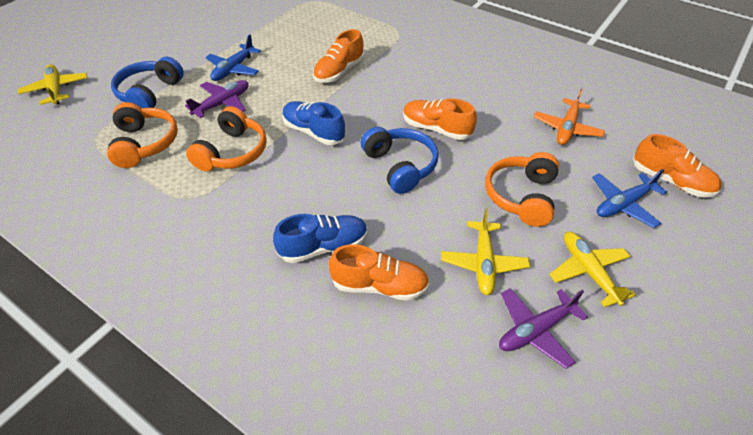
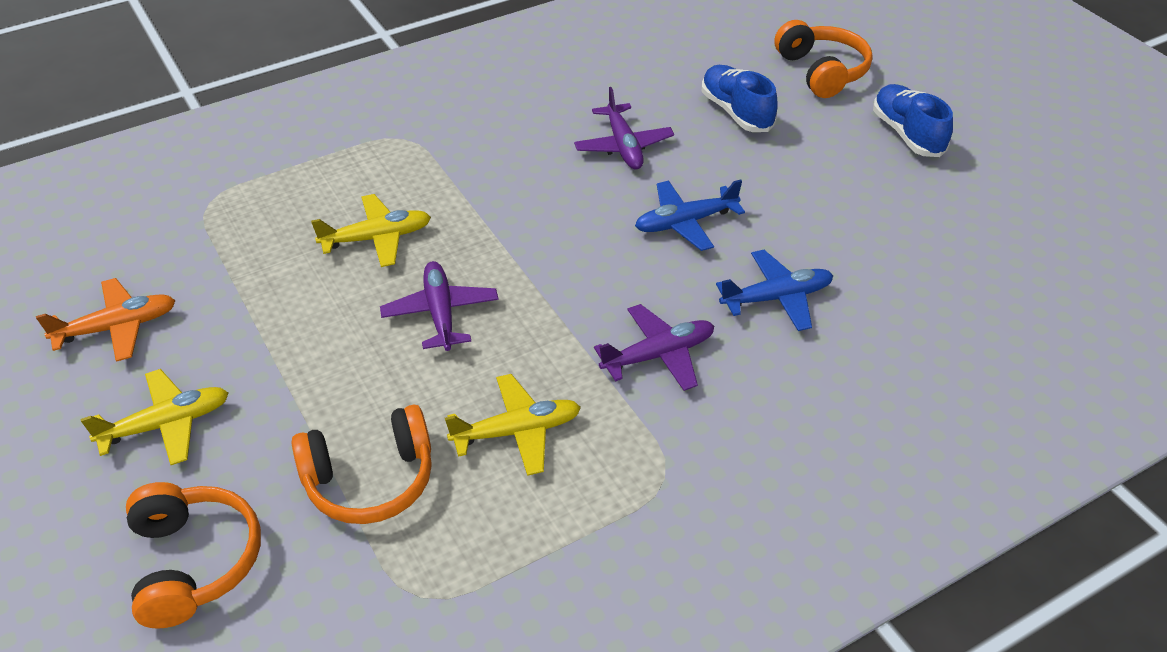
blue headphones: [111,57,184,108] [361,127,439,194] = 2 -> none = 0
orange shoe: [313,29,364,83] [329,244,429,301] [403,98,477,140] [633,134,722,197] = 4 -> none = 0
purple plane: [185,80,249,118] [499,288,588,369] = 2 -> [380,261,499,351] [574,87,674,169] [594,304,714,391] = 3

